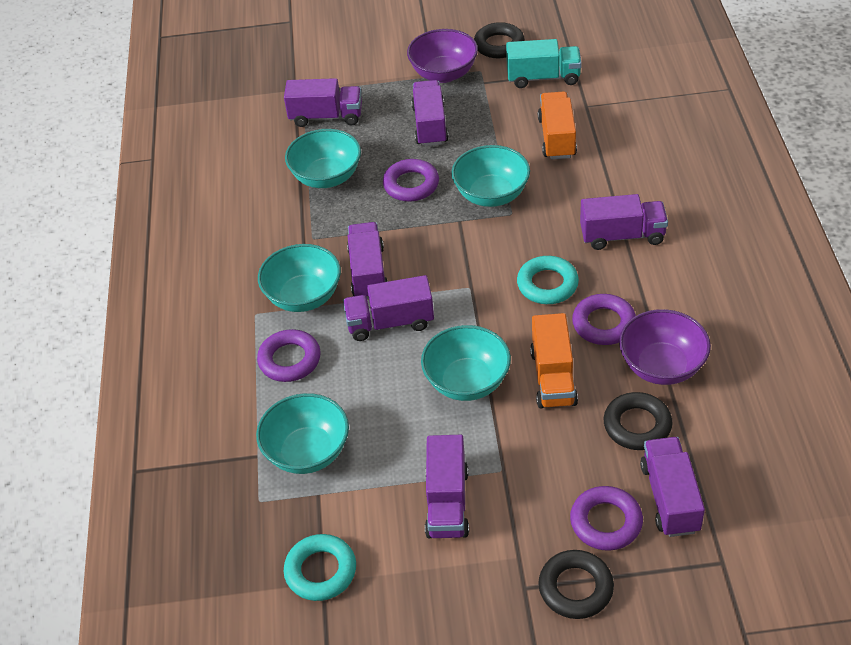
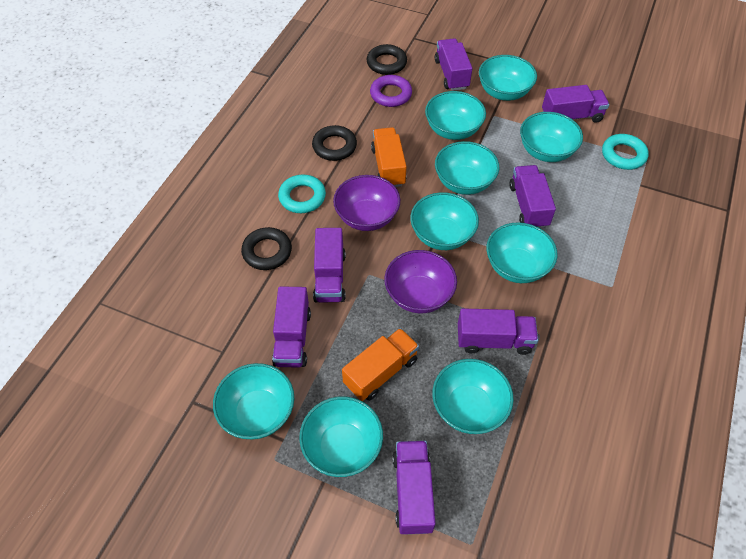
purple ring: [257,329,321,382] [383,159,439,201] [570,486,643,551] [572,294,636,345] = 4 -> [370,75,412,107] = 1
turquoise bowl: [256,393,349,474] [258,244,341,312] [285,129,361,188] [421,325,511,401] [452,145,530,207] = 5 -> [213,363,294,439] [299,397,383,477] [410,192,479,250] [425,91,486,140] [432,359,514,434] [435,141,499,195] [479,55,537,101] [486,222,557,283] [520,112,583,162] = 9
turquoise truck: [506,39,582,88] = 1 -> none = 0

